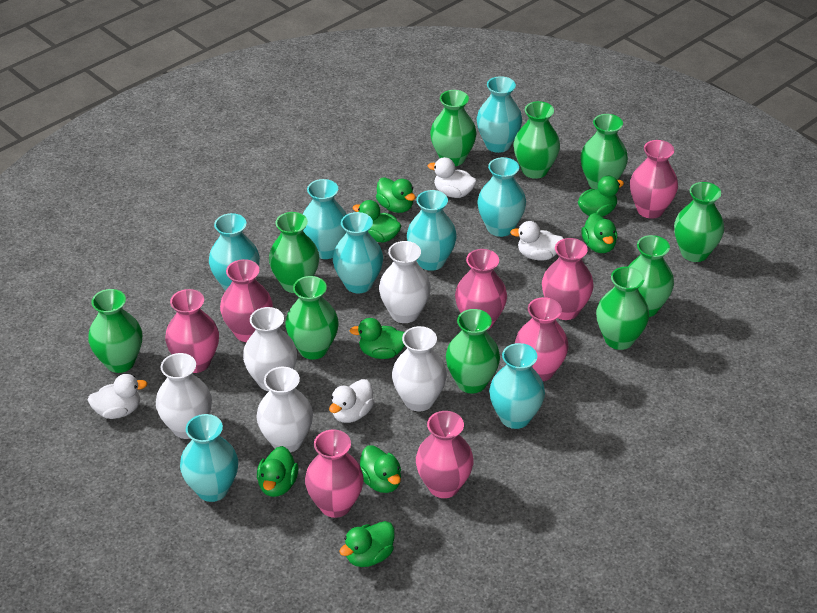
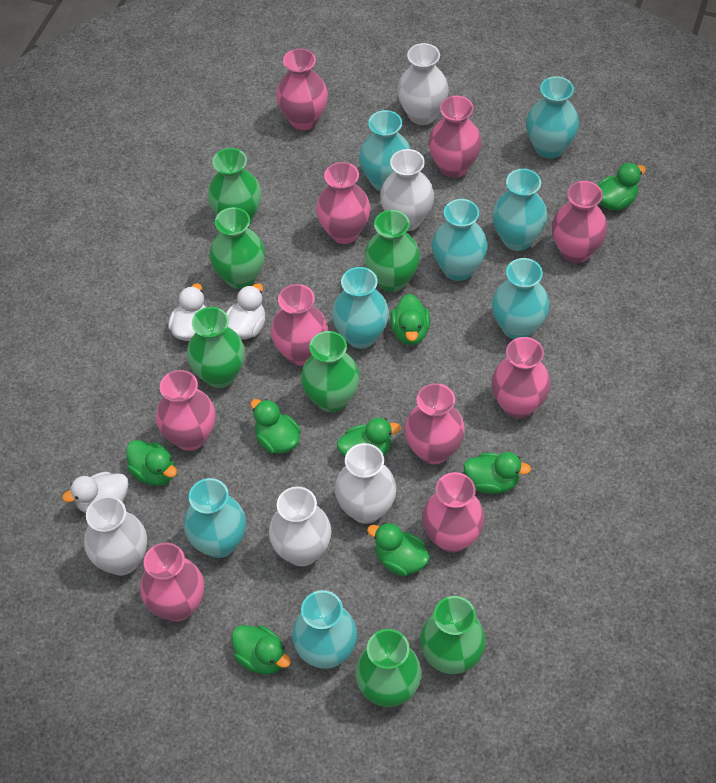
green vase: [88,289,142,373] [269,212,319,293] [285,276,339,360] [430,90,476,166] [446,309,500,394] [513,101,560,179] [580,114,628,189] [596,267,649,350] [628,235,674,317] [674,182,724,262] = 10 -> [187,307,245,388] [207,148,262,225] [210,207,265,289] [301,331,360,412] [355,629,422,707] [364,210,420,292] [420,596,486,674] = 7
pink vase: [165,289,219,373] [220,259,273,342] [305,429,364,518] [416,411,474,498] [455,249,507,330] [515,297,569,381] [542,238,594,320] [630,140,678,219] = 8 -> [140,542,204,621] [156,370,216,451] [271,284,328,366] [276,48,328,130] [316,162,370,244] [404,383,465,464] [422,472,485,553] [429,96,482,178] [491,337,551,418] [552,181,607,263] = 10
white duck: [88,374,147,419] [329,379,374,423] [428,157,477,198] [510,221,563,260] = 4 -> [62,472,128,513] [168,283,206,341] [226,283,265,339] = 3

